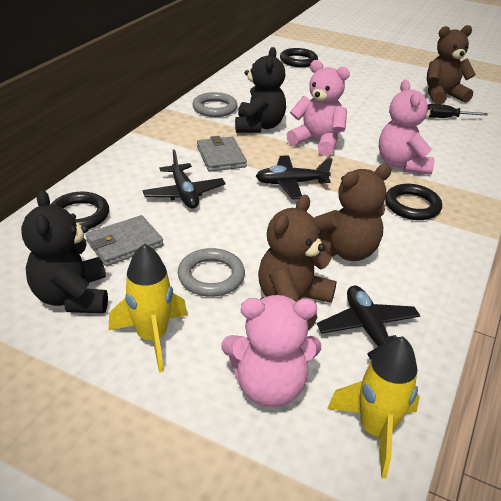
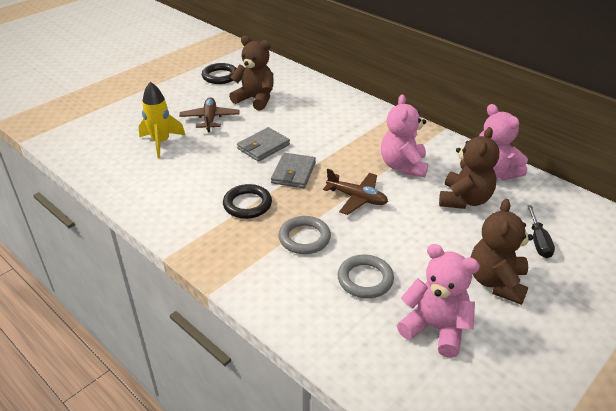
black plane: [143,149,226,208] [256,156,333,199] [317,286,420,360] = 3 -> none = 0
black ring: [50,192,109,229] [280,48,318,67] [385,184,442,220] = 3 -> [202,63,237,84] [223,184,272,219] = 2
black teddy bear: [21,190,108,313] [235,47,286,133] = 2 -> none = 0
brown plane: none = 0 -> [179,97,239,132] [323,169,388,215] = 2
yellow rocket: [109,244,188,373] [327,336,420,479] = 2 -> [139,82,185,158] = 1

